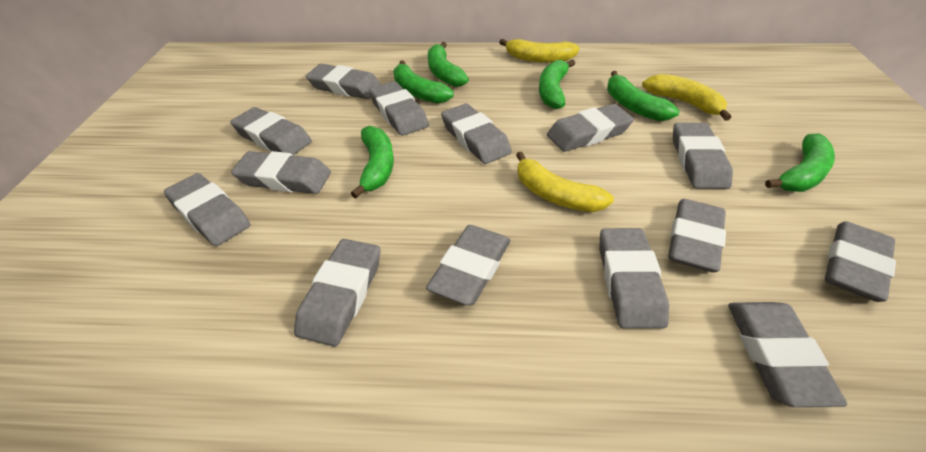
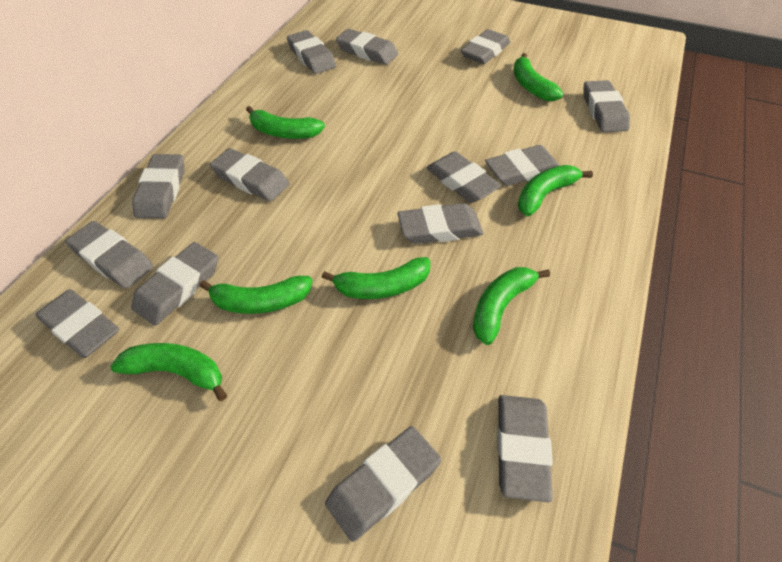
green banana: [351,126,394,198] [393,60,454,103] [428,42,469,87] [539,60,575,109] [607,71,680,121] [765,134,835,192] = 6 -> [111,343,227,401] [199,276,312,314] [246,106,325,139] [322,257,430,299] [473,267,550,345] [513,53,563,101] [518,165,593,216] = 7
yellow banana: [499,39,579,63] [516,151,614,212] [642,74,731,121] = 3 -> none = 0

